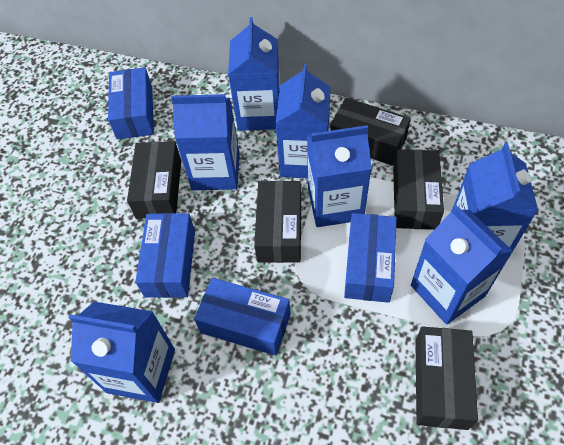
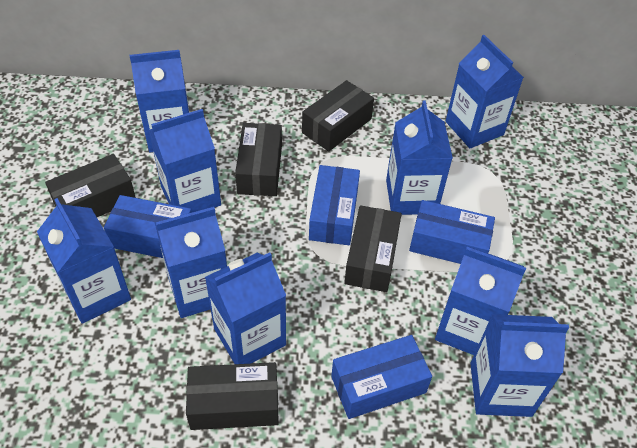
blue carton: [69,301,175,403] [171,94,240,190] [228,17,280,131] [275,64,330,178] [307,125,372,227] [411,205,513,325] [454,143,538,254] = 7 -> [37,198,131,324] [130,50,189,152] [149,109,221,212] [155,207,227,318] [205,253,286,364] [386,100,453,215] [435,246,526,355] [446,35,524,148] [470,314,569,417] = 9

